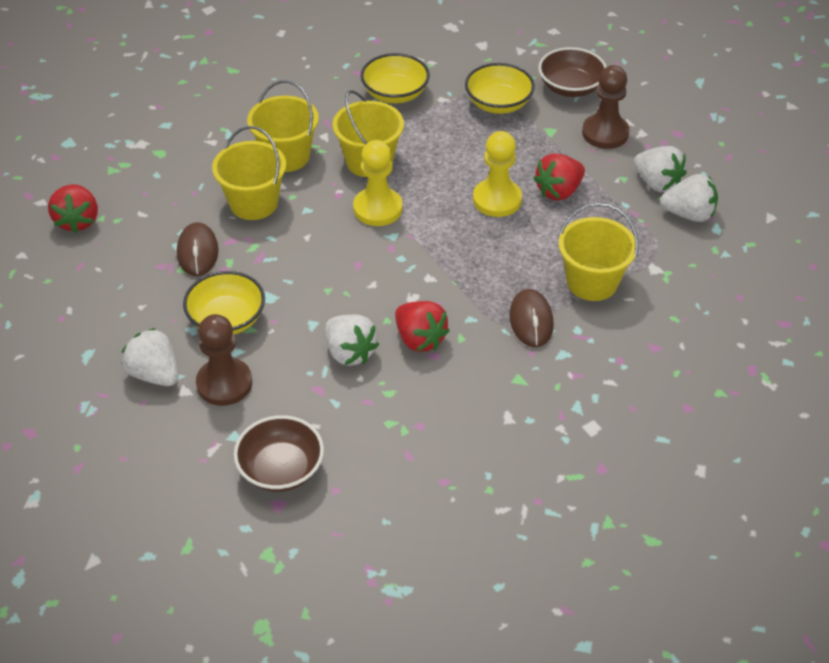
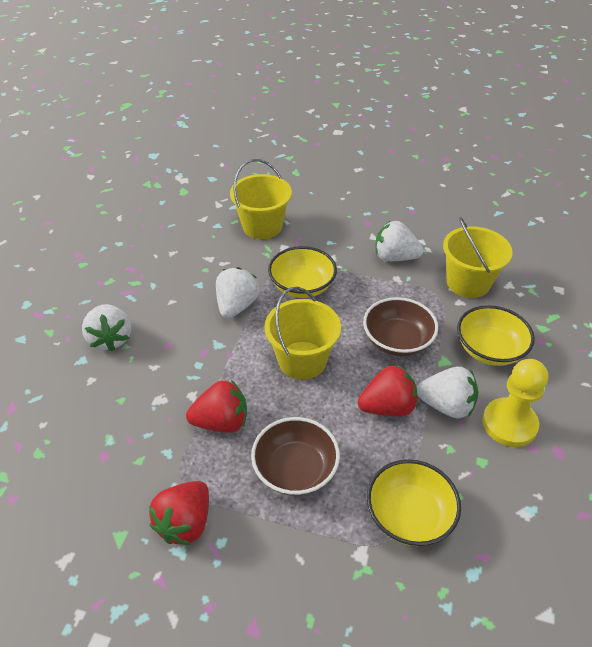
brown mouse: [177,222,219,276] [509,289,554,347] = 2 -> none = 0
brown pawn: [196,314,252,406] [582,65,630,149] = 2 -> none = 0
yellow bucket: [212,126,286,220] [247,80,319,172] [332,90,404,177] [559,203,639,301] = 4 -> [230,159,292,239] [265,287,341,380] [443,217,513,298] = 3
yellow pawn: [353,140,403,226] [473,131,522,217] = 2 -> [482,359,548,447] = 1

